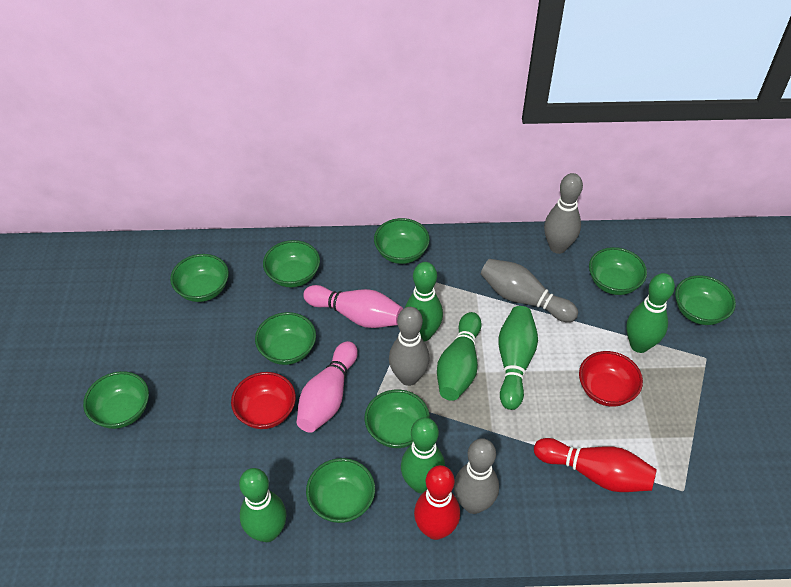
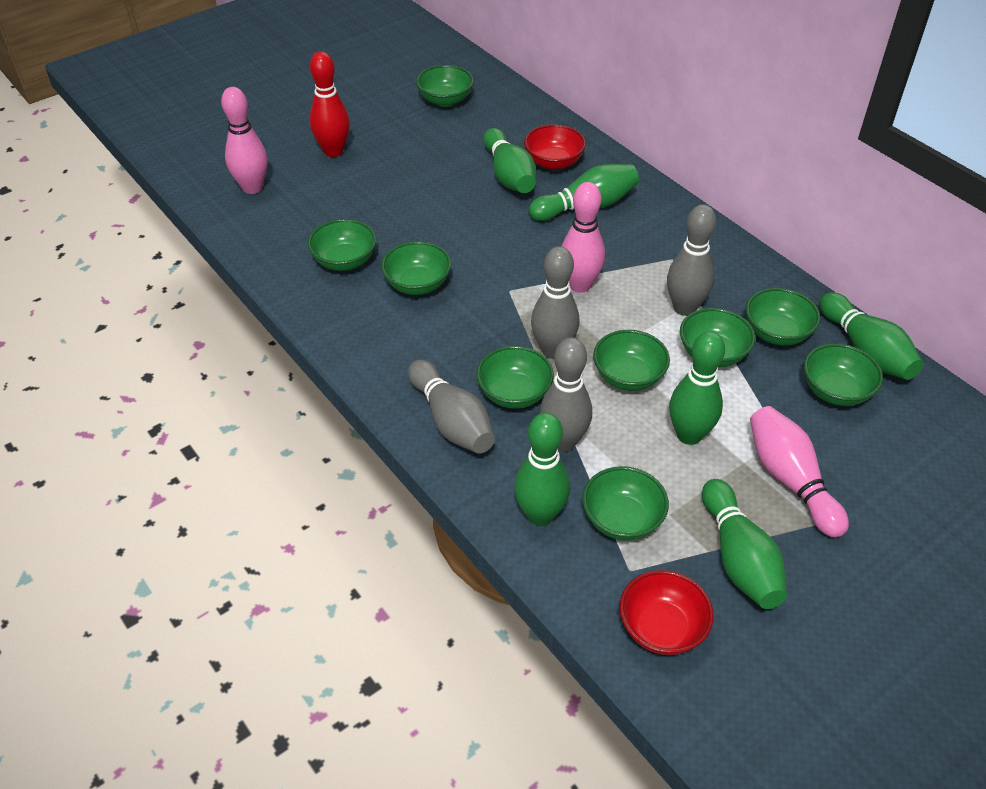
pink bowling pin: [297,341,358,433] [303,285,403,328] = 2 -> [221,87,267,194] [561,182,605,293] [750,406,849,538] = 3
red bowling pin: [414,465,460,540] [534,438,657,492] = 2 -> [310,52,350,157] = 1

